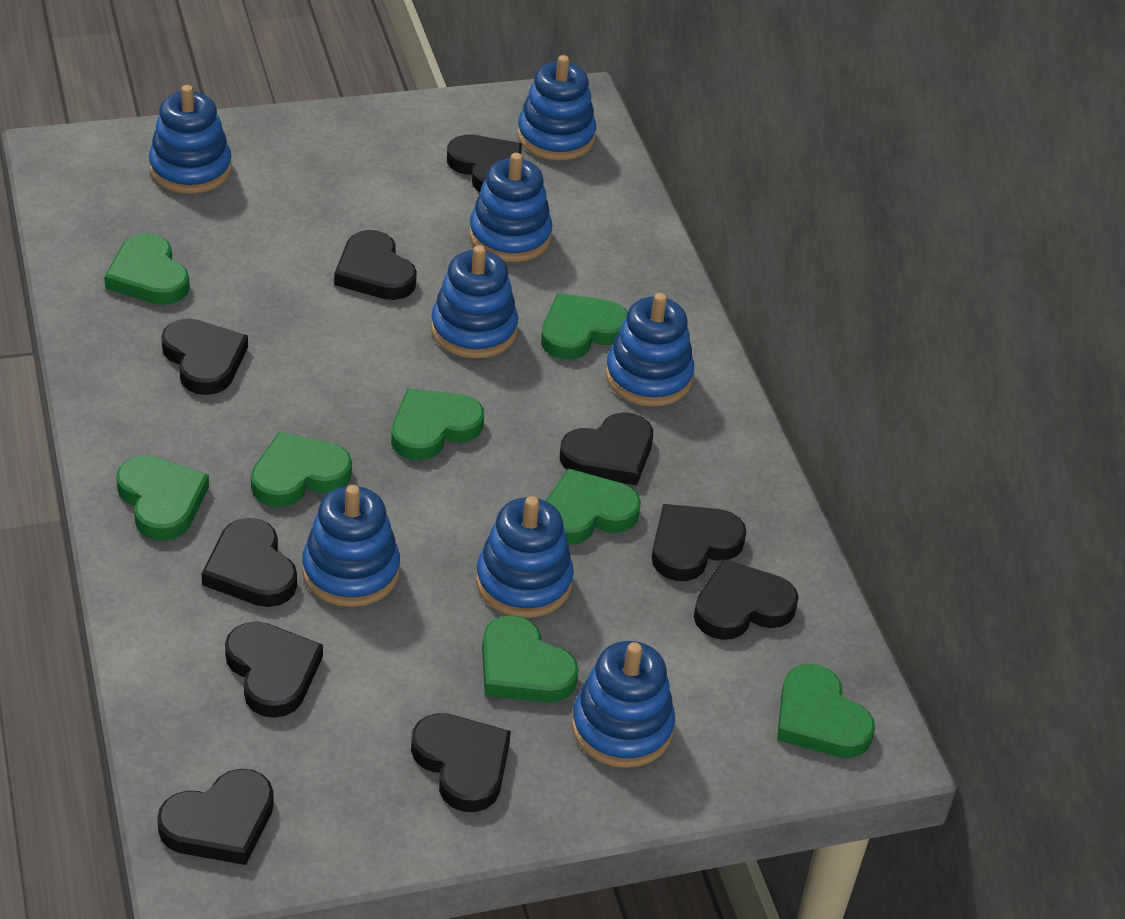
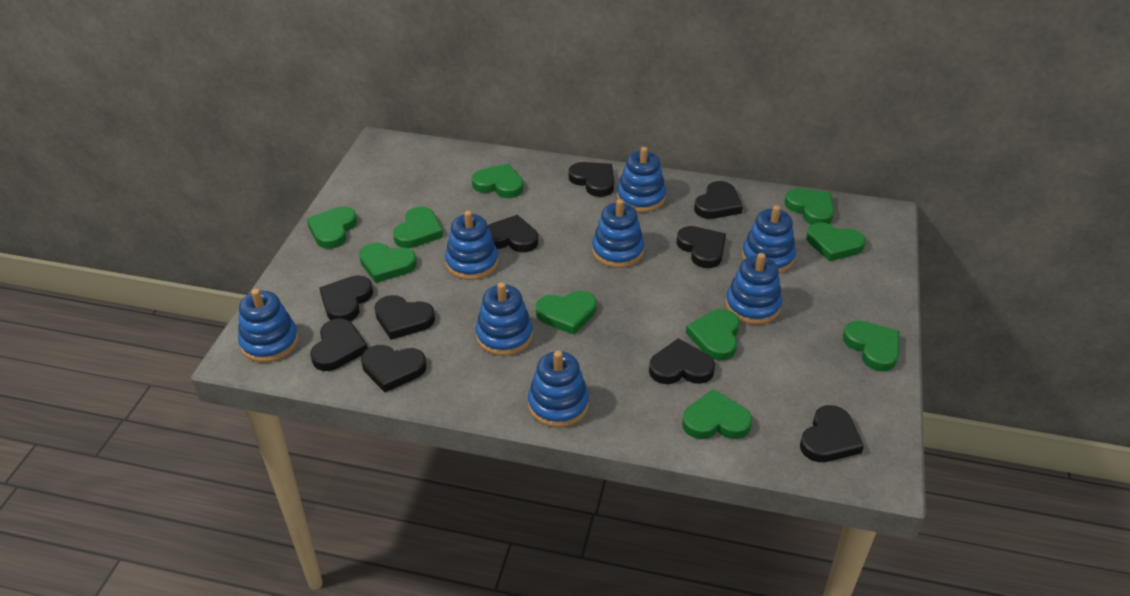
green heart: [104,233,190,305] [116,455,209,541] [251,431,352,507] [391,388,484,460] [482,615,579,702] [541,293,628,360] [546,468,641,545] [777,664,875,758] = 8 -> [307,206,357,249] [359,243,417,283] [393,206,443,248] [472,164,523,198] [536,291,597,335] [682,389,752,439] [686,309,740,361] [784,188,834,225] [807,222,866,261] [843,321,899,371] = 10

